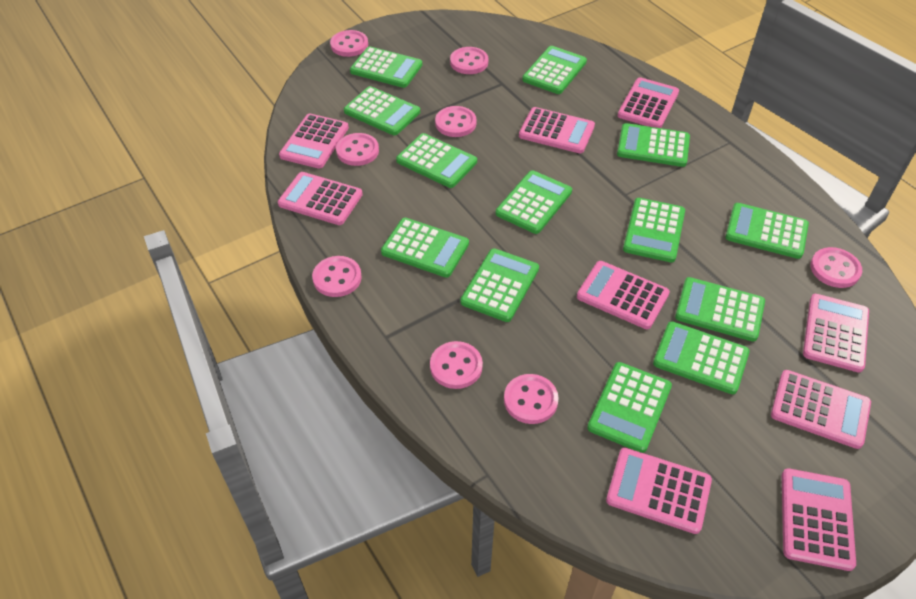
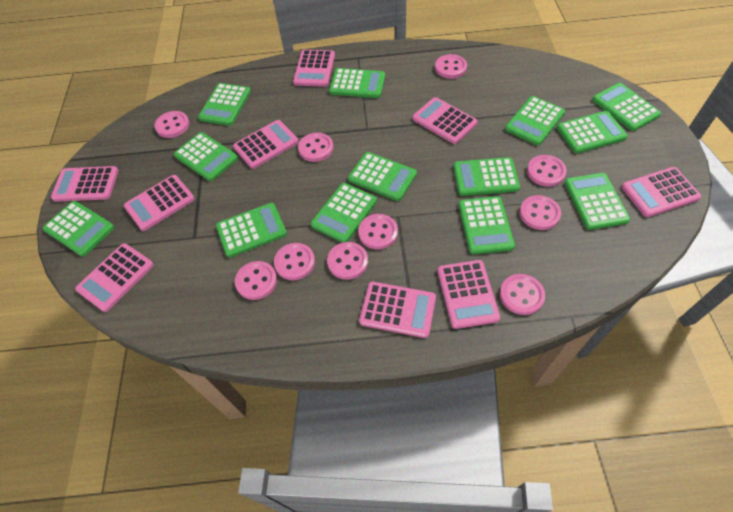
pink button: [312,256,362,297] [330,30,368,57] [336,133,379,166] [430,341,483,389] [435,106,476,137] [450,47,488,74] [504,374,559,424] [810,247,862,288] = 8 -> [154,111,189,138] [235,261,277,300] [274,243,315,280] [298,133,333,162] [327,242,368,280] [358,214,398,249] [435,54,467,79] [500,274,545,315] [520,195,561,230] [527,155,567,187] = 10

